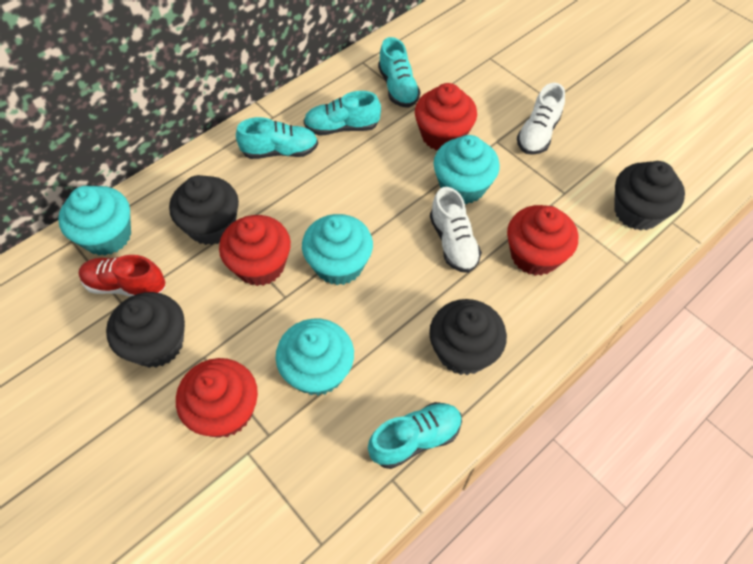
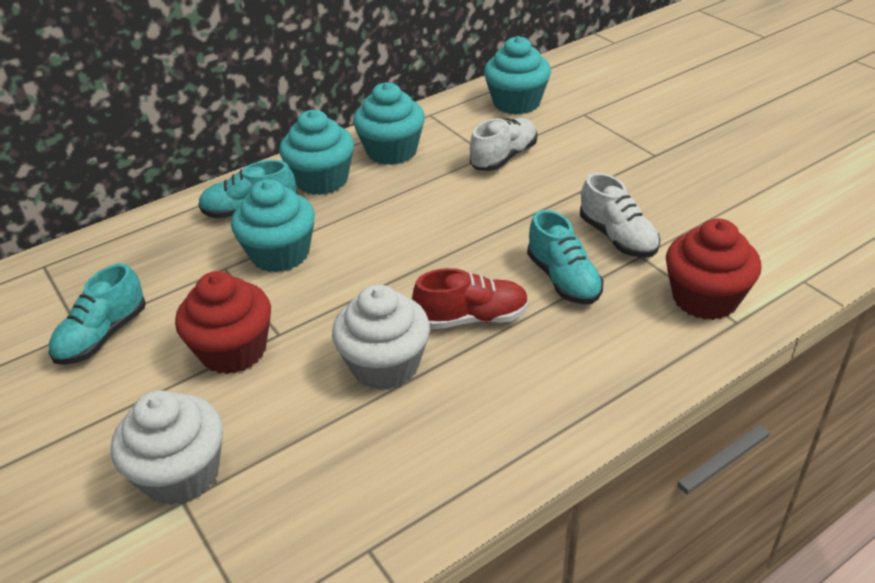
black cupcake: [106,292,185,368] [169,175,239,245] [429,299,507,375] [614,161,685,230] = 4 -> none = 0
red cupcake: [176,358,258,438] [219,215,291,286] [415,83,477,151] [507,205,578,276] = 4 -> [175,271,271,374] [666,218,761,320] = 2
turquoise shoe: [236,117,318,159] [304,91,381,136] [368,402,462,469] [378,37,420,108] = 4 -> [49,263,146,365] [198,160,296,218] [527,210,604,304] = 3
white cupcake: none = 0 -> [111,390,223,505] [332,284,430,390] = 2

